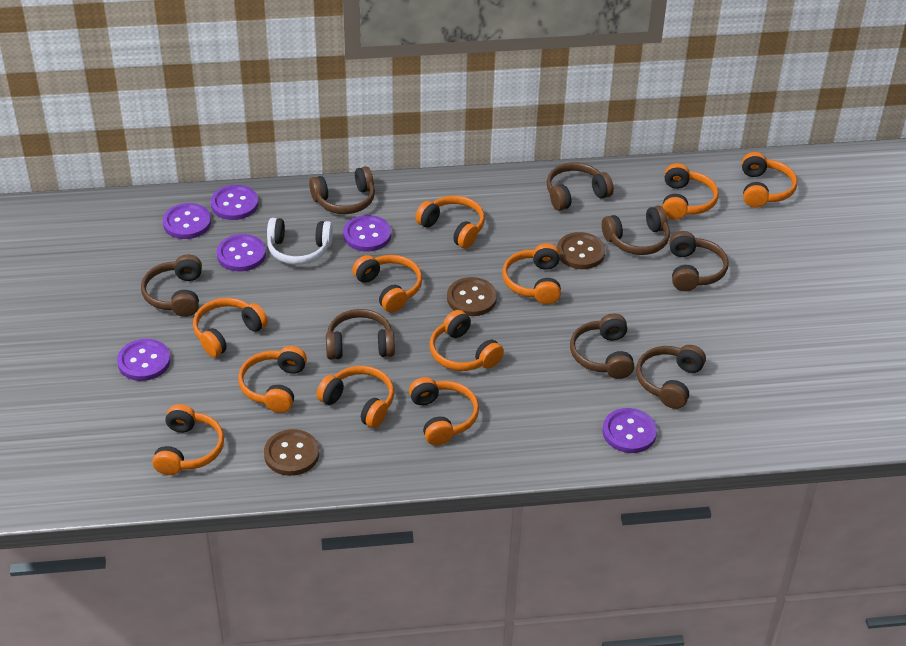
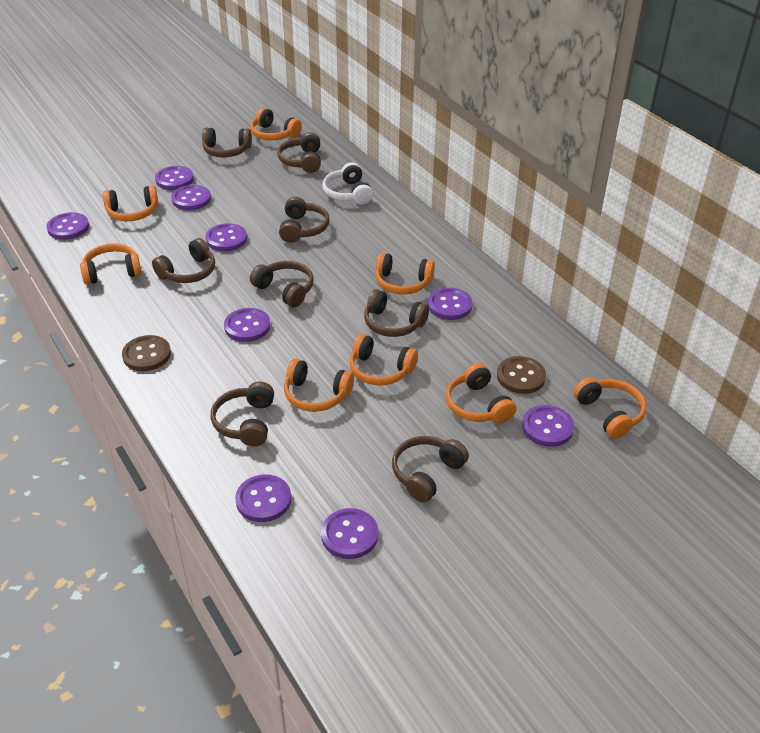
brown button: [264,429,319,476] [447,277,497,316] [557,232,606,269] = 3 -> [122,335,171,371] [497,356,546,394] = 2
orange headphones: [152,404,224,475] [193,298,268,357] [238,346,307,413] [317,366,394,428] [352,255,422,313] [409,377,479,445] [415,196,485,248] [430,310,504,371] [502,243,561,304] [662,163,719,219] [742,152,797,208] = 11 -> [80,243,142,285] [103,185,158,221] [250,108,302,140] [284,359,354,412] [350,334,418,385] [375,253,435,295] [446,363,516,423] [573,378,646,439] = 8
purple button: [117,339,171,381] [163,203,211,239] [211,185,258,220] [217,234,266,272] [343,215,391,252] [602,408,657,453] = 6 -> [46,212,89,240] [155,166,194,190] [171,185,211,210] [205,223,247,251] [224,308,270,342] [235,474,291,522] [321,508,379,559] [428,288,473,320] [522,405,574,447] = 9

